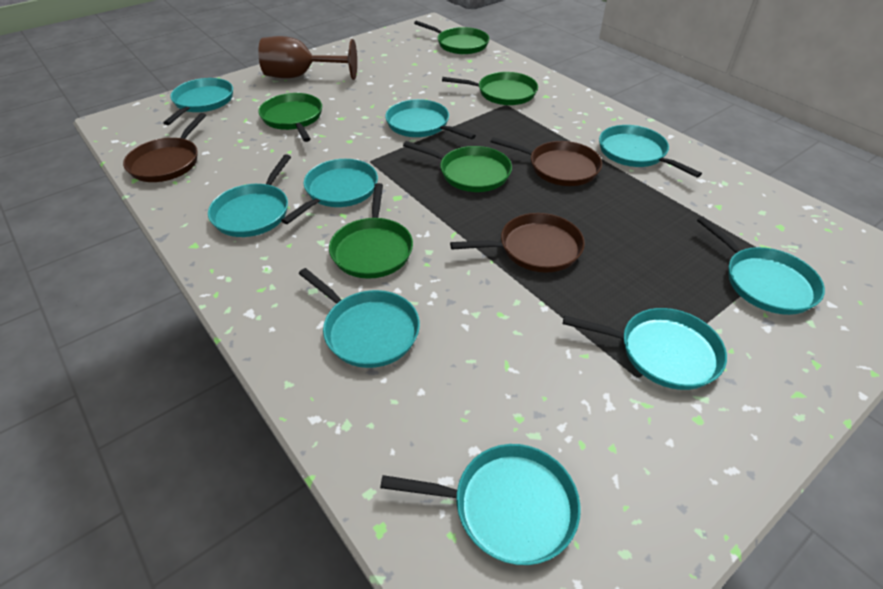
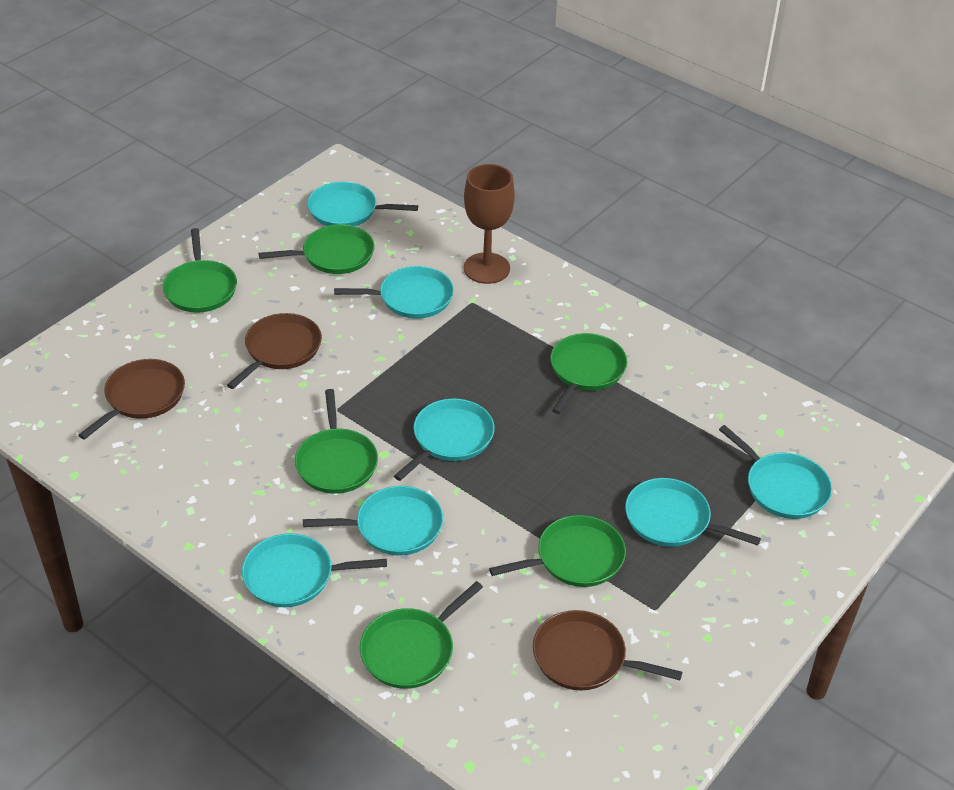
green pan: [258,93,322,142] [329,183,413,279] [403,141,512,192] [414,21,490,54] [442,72,538,105] = 5 -> [163,228,237,313] [259,224,375,274] [295,389,378,494] [360,581,483,689] [489,515,626,587] [550,333,627,414] = 6
turquoise pan: [163,78,233,125] [208,154,291,237] [281,159,378,224] [299,268,420,368] [380,444,581,565] [385,99,476,139] [563,308,727,390] [599,125,702,178] [697,216,825,315] = 9 -> [242,533,387,607] [303,486,443,555] [307,182,418,226] [334,266,454,319] [394,398,494,481] [625,478,761,547] [719,425,832,519] = 7

